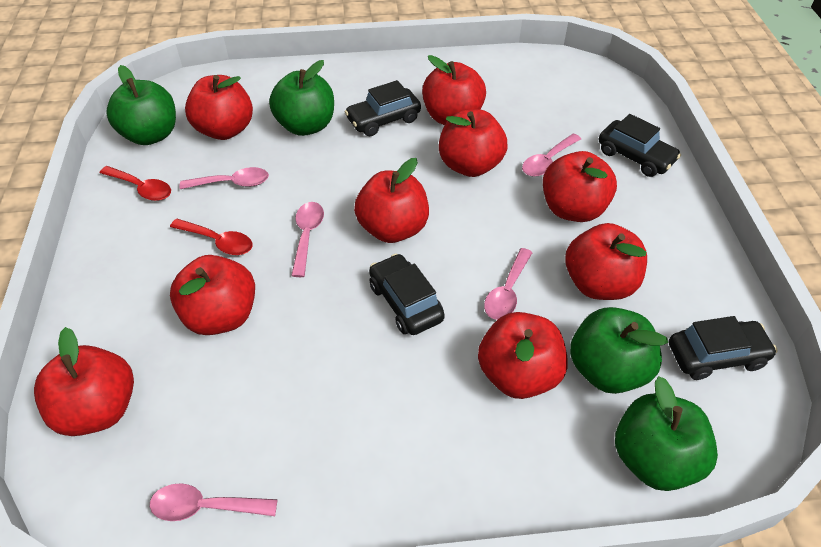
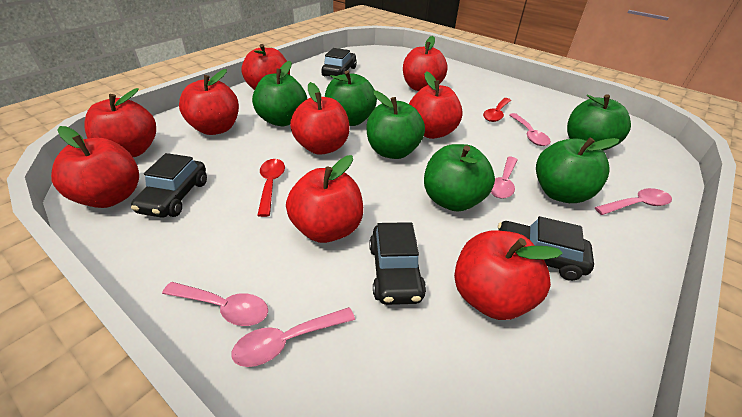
green apple: [106,65,176,145] [269,60,334,136] [570,307,668,394] [615,376,718,491] = 4 -> [252,61,307,126] [325,70,377,126] [366,90,425,159] [424,144,495,211] [536,137,620,203] [567,94,631,151] = 6

